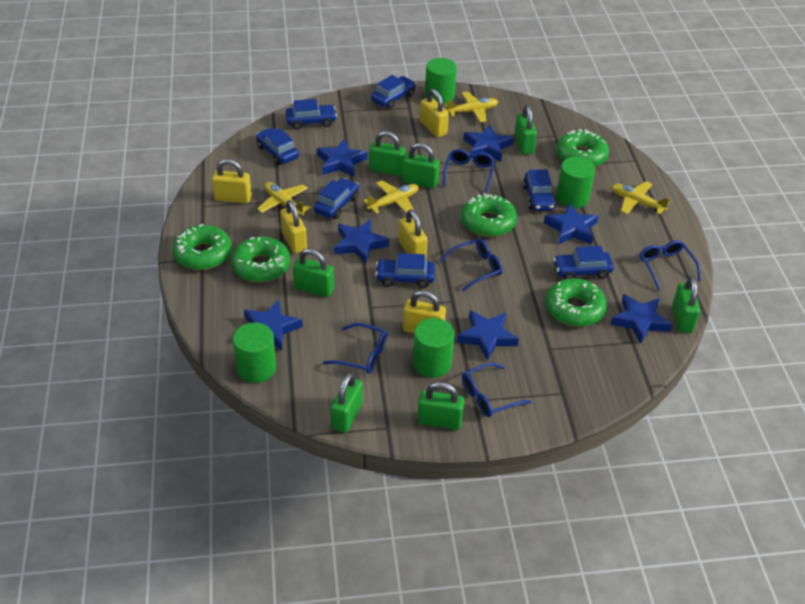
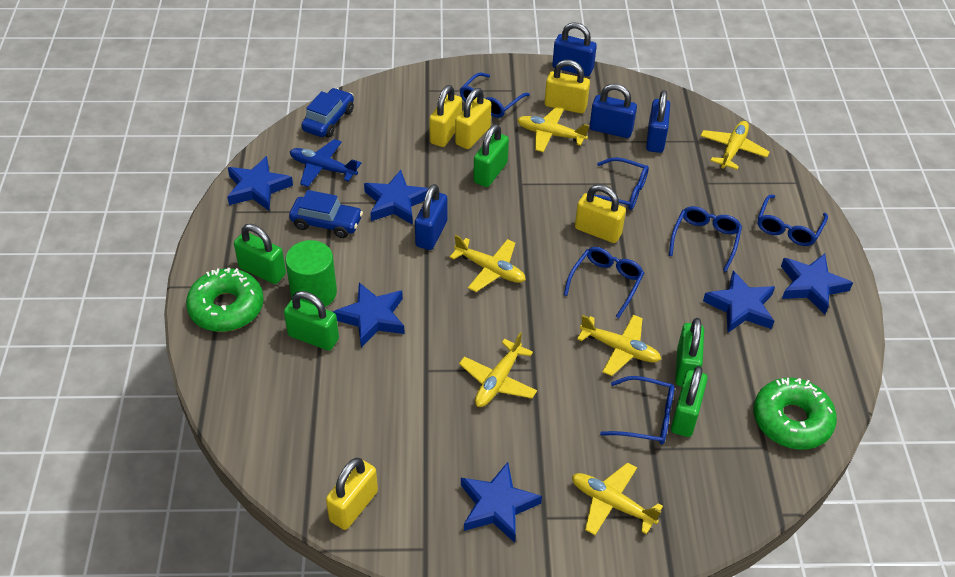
blue car: [256,128,299,165] [285,99,337,130] [314,178,359,219] [371,75,416,109] [375,253,435,288] [523,169,556,211] [553,246,614,279] = 7 -> [289,190,363,238] [301,88,354,138] = 2
blue glasses: [323,323,387,374] [440,239,503,291] [443,149,494,192] [462,363,532,417] [640,240,701,291] = 5 -> [460,72,530,118] [564,247,644,318] [580,157,649,210] [600,376,674,445] [669,206,742,272] [758,195,828,246] = 6
blue padlock: none = 0 -> [415,184,447,250] [552,22,597,76] [590,84,637,138] [646,90,670,153] = 4
blue plane: none = 0 -> [290,139,361,187] = 1
blue star: [244,300,303,351] [317,139,367,177] [334,219,389,263] [457,310,519,361] [463,125,514,162] [544,203,599,244] [611,294,673,344] = 7 -> [227,156,293,211] [333,282,405,347] [364,170,428,225] [461,462,542,543] [703,271,775,333] [781,254,853,314] = 6
green cylinder: [233,323,276,383] [413,318,455,378] [425,58,457,104] [556,157,595,208] = 4 -> [285,240,337,307] = 1
green donut: [173,224,232,270] [231,236,290,282] [461,193,517,237] [546,278,607,327] [557,129,609,167] = 5 -> [186,268,264,332] [754,378,837,450] = 2
green padlock: [293,249,334,297] [331,373,363,433] [369,131,406,176] [402,143,440,189] [417,382,464,430] [514,105,537,155] [672,277,700,333] = 7 -> [234,224,286,284] [284,291,339,351] [473,124,509,187] [671,366,708,437] [675,318,704,386] = 5
yellow plane: [257,182,311,216] [363,180,419,214] [445,91,498,123] [611,181,670,215] = 4 -> [450,235,526,292] [459,332,537,407] [517,107,589,152] [572,462,663,535] [577,315,661,376] [700,121,769,170] = 6

